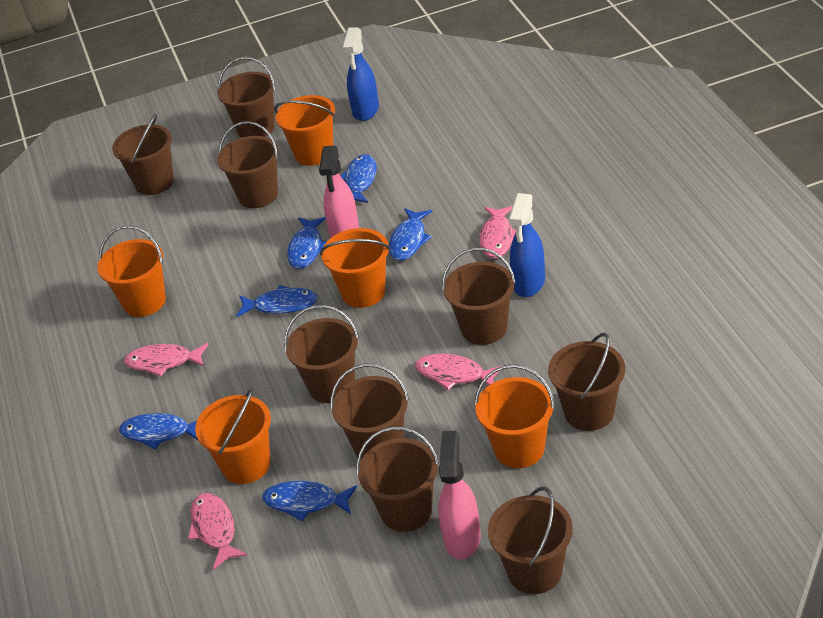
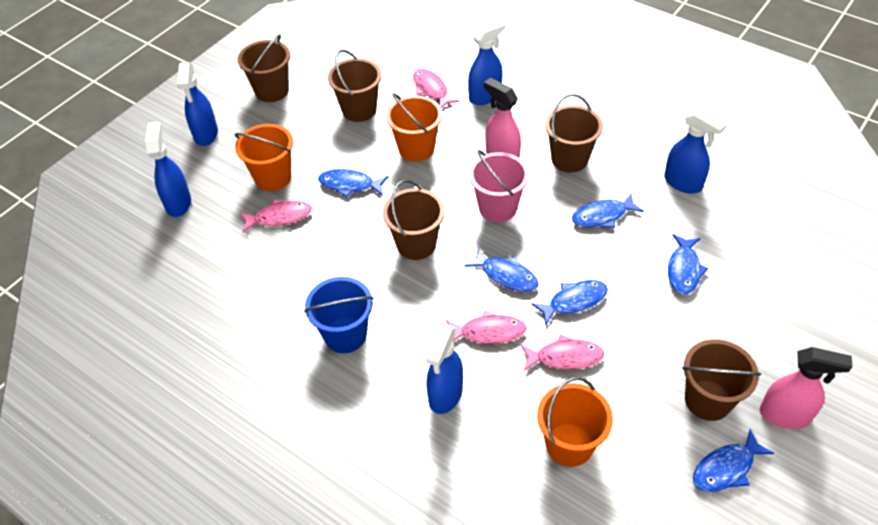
blue bucket: none = 0 -> [304,277,374,353] = 1
blue spray bottle: [342,27,379,121] [509,193,545,297] = 2 -> [145,122,191,217] [177,62,218,146] [426,324,463,414] [468,19,506,105] [664,108,727,194] = 5
brown bucket: [112,114,174,195] [217,57,275,138] [217,121,279,208] [284,305,359,403] [330,364,409,461] [356,427,439,532] [442,248,516,345] [488,487,573,594] [548,333,625,431] = 9 -> [238,34,290,102] [328,49,382,122] [383,179,445,260] [545,94,603,172] [682,339,761,421] = 5
orange bucket: [97,225,166,317] [195,388,271,484] [274,95,335,166] [320,228,390,308] [475,364,555,468] = 5 -> [235,124,293,191] [386,93,442,162] [537,377,613,467] = 3
pink bucket: none = 0 -> [469,150,529,222] = 1

